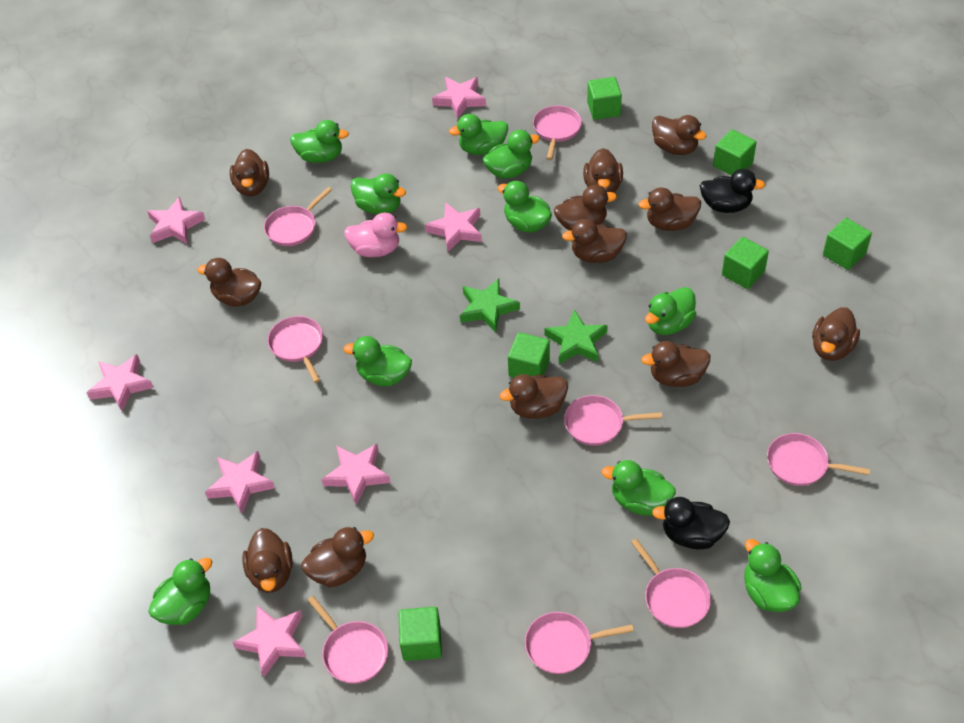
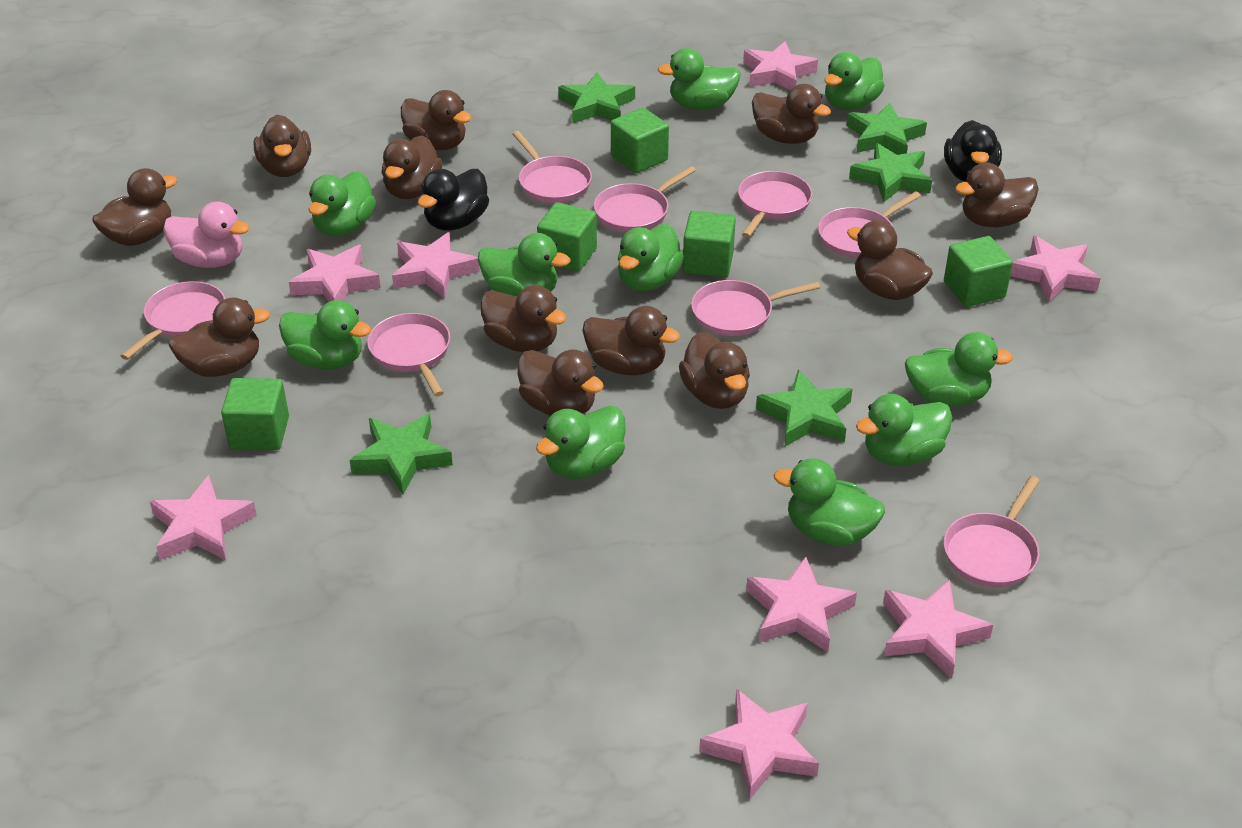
green cube: [398,607,442,661] [508,332,550,378] [587,77,622,120] [713,129,757,175] [722,237,769,289] [823,218,872,270] = 6 -> [221,378,289,450] [537,202,597,272] [611,107,669,173] [683,211,736,277] [944,236,1013,307] = 5
green star: [460,279,520,332] [545,309,608,364] = 2 -> [350,413,453,495] [558,72,635,124] [756,370,852,446] [846,103,927,155] [849,143,932,202] = 5
pink star: [86,354,153,412] [147,197,205,244] [205,451,275,514] [232,605,306,677] [322,444,391,505] [425,203,482,252] [432,77,486,118] = 7 -> [150,475,257,560] [289,245,381,302] [392,232,480,299] [699,689,819,800] [743,42,818,90] [746,556,857,652] [883,580,993,679] [1010,236,1101,302] = 8

